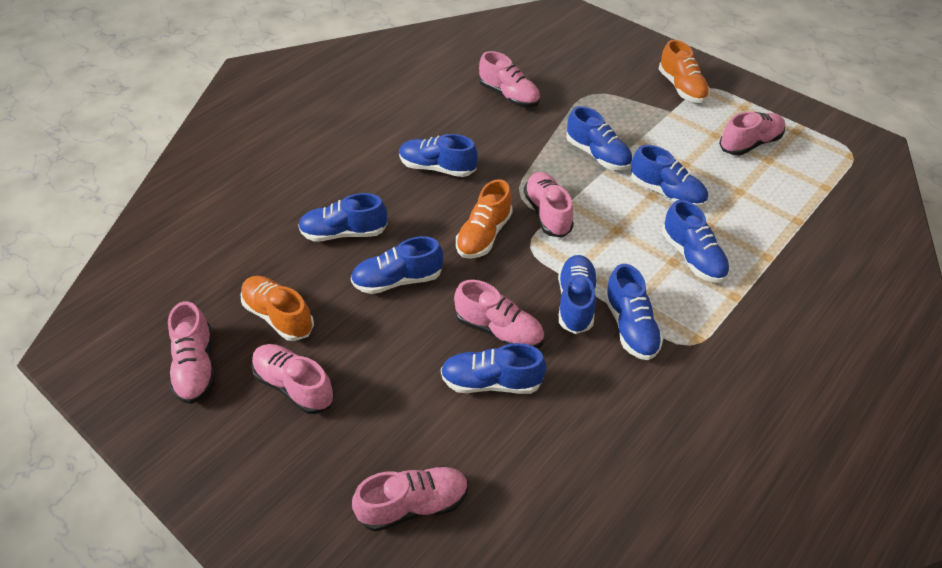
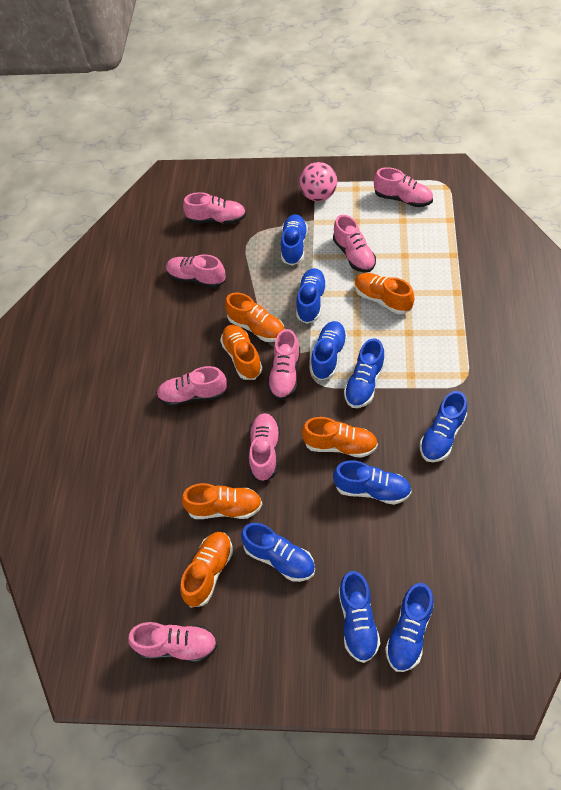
orange shoe: [240,276,314,341] [456,179,513,259] [659,40,710,103] = 3 -> [180,532,233,607] [182,483,262,519] [220,324,263,380] [225,292,284,342] [302,417,378,458] [355,273,414,314] = 6
pink ball: none = 0 -> [299,162,337,201] = 1
pink shoe: [168,301,215,404] [252,344,335,414] [352,466,469,532] [454,280,544,348] [479,51,540,107] [524,172,574,238] [719,112,785,155] = 7 -> [128,622,217,663] [156,366,227,407] [166,254,226,288] [183,192,246,224] [249,413,280,482] [268,329,300,400] [333,215,376,273] [374,167,433,207] = 8

